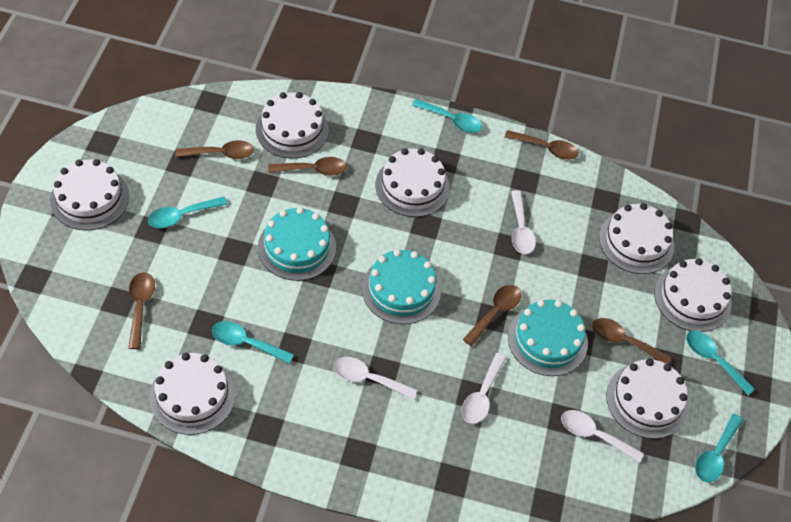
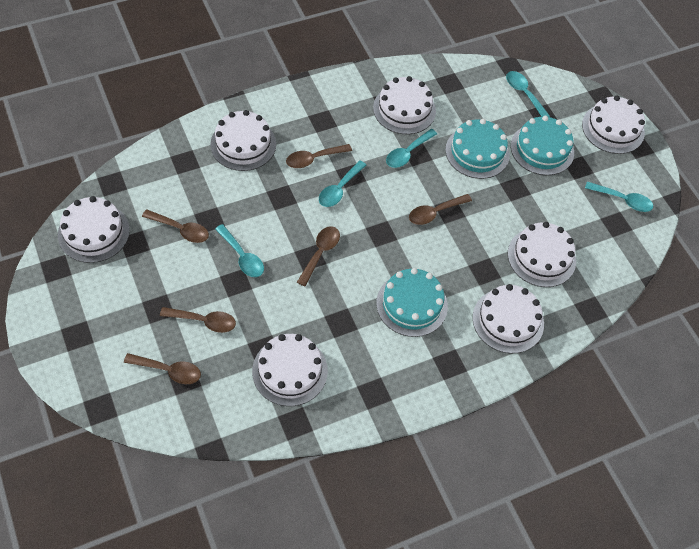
white spoon: [334,357,417,400] [462,353,506,424] [511,190,536,254] [561,410,644,463] = 4 -> none = 0

